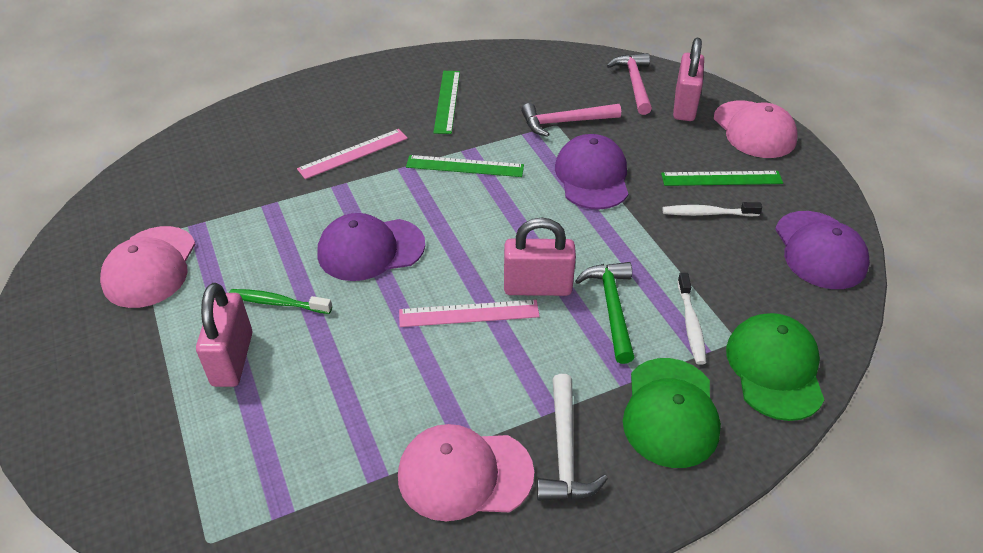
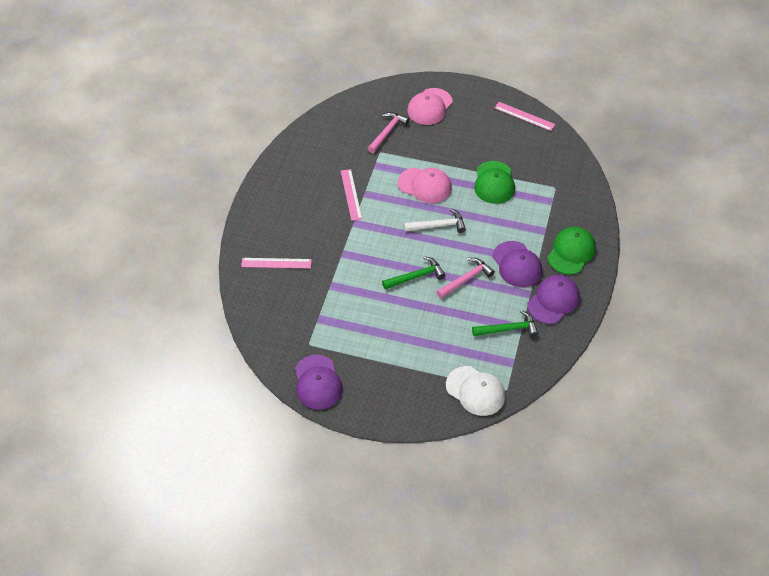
green hammer: [575,262,635,364] = 1 -> [382,256,445,290] [472,310,538,337] = 2
green ruler: [406,155,524,177] [433,71,460,134] [661,171,783,186] = 3 -> none = 0
green toothbrush: [229,289,332,314] = 1 -> none = 0
pink cap: [100,226,195,308] [398,424,534,521] [714,101,798,158] = 3 -> [398,167,452,203] [407,88,453,125] = 2
pink padlock: [196,283,252,387] [504,218,576,296] [673,38,704,121] = 3 -> none = 0
pink ruler: [297,129,408,179] [399,300,540,327] = 2 -> [241,258,312,269] [341,169,362,221] [495,102,555,131] = 3
white cap: none = 0 -> [446,366,505,416] = 1
white toothbrush: [662,202,762,217] [677,273,706,365] = 2 -> none = 0

